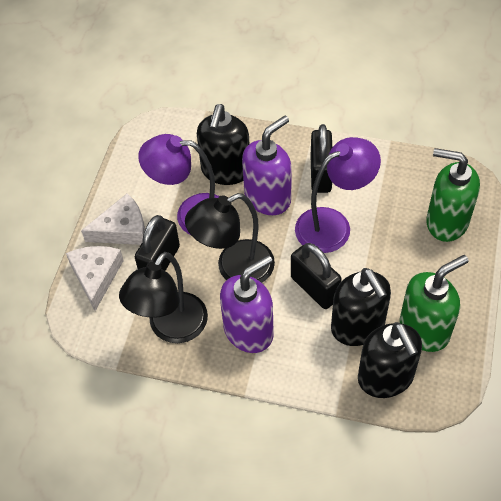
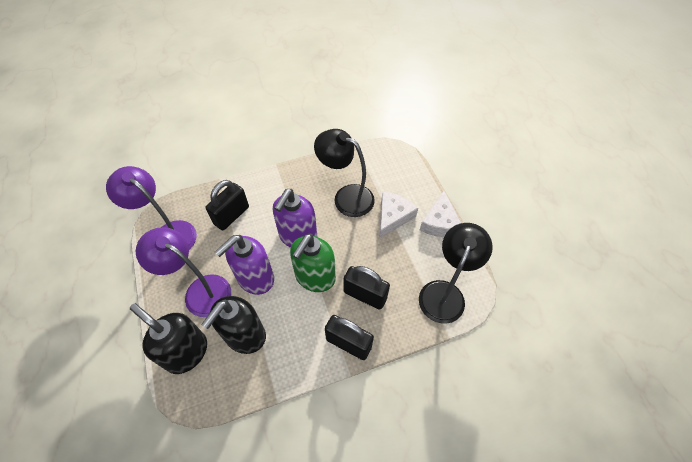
black soap dispenser: [197,104,249,185] [331,268,391,346] [358,322,422,398] = 3 -> [130,303,207,374] [201,296,266,354] = 2
green soap dispenser: [400,255,469,352] [426,148,480,242] = 2 -> [290,234,336,292] = 1

